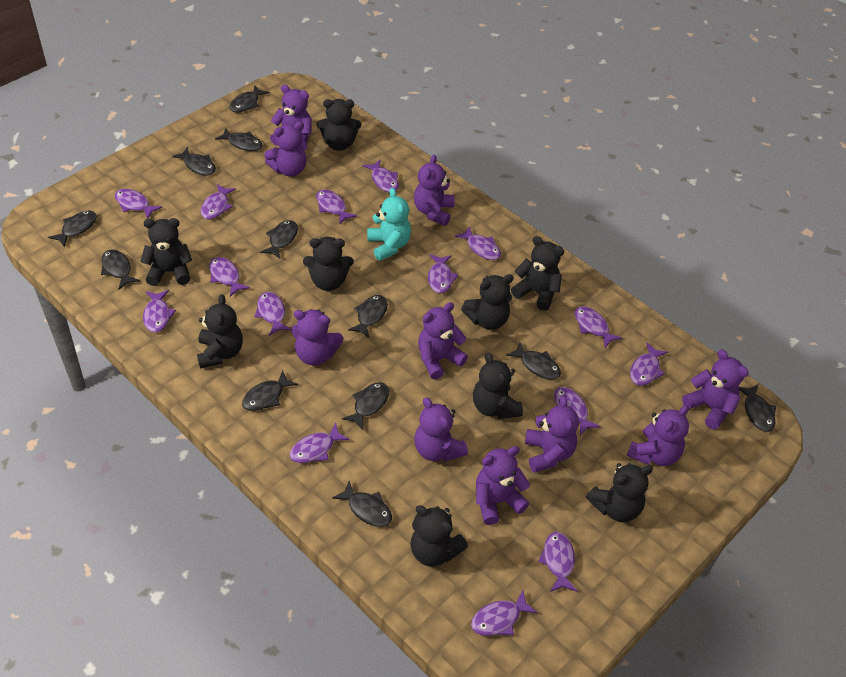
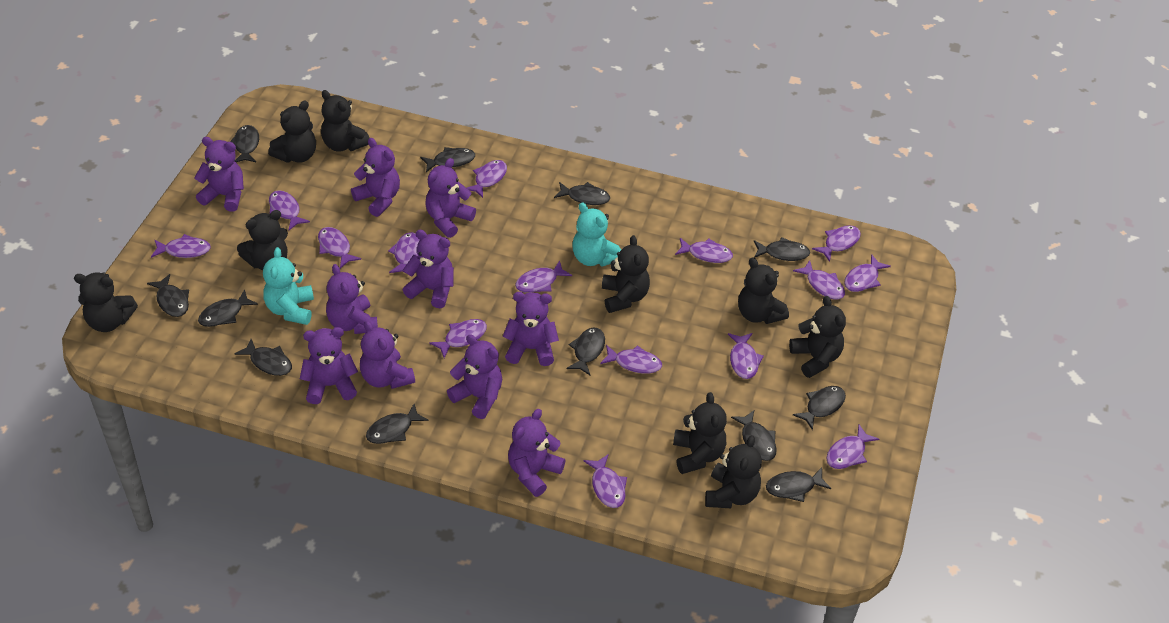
turquoise teddy bear: [367,188,411,261] = 1 -> [263,247,314,325] [572,202,621,267] = 2

